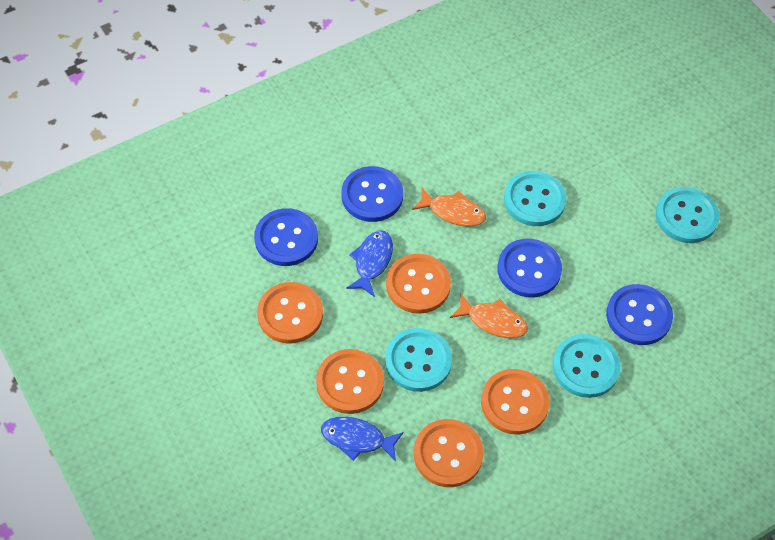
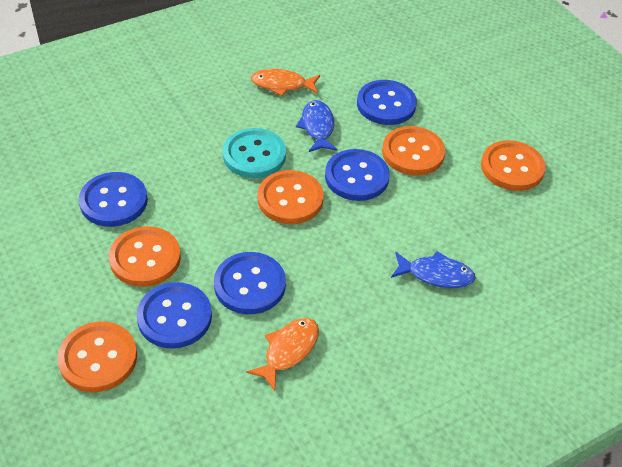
blue button: [254,208,318,266] [341,166,403,222] [497,239,562,297] [606,284,673,345] = 4 -> [79,172,148,227] [136,282,212,349] [214,252,286,314] [325,149,390,201] [357,80,417,125] = 5
turquoise button: [385,328,452,392] [504,171,567,226] [553,334,621,398] [656,187,720,243] = 4 -> [223,128,286,178] = 1

